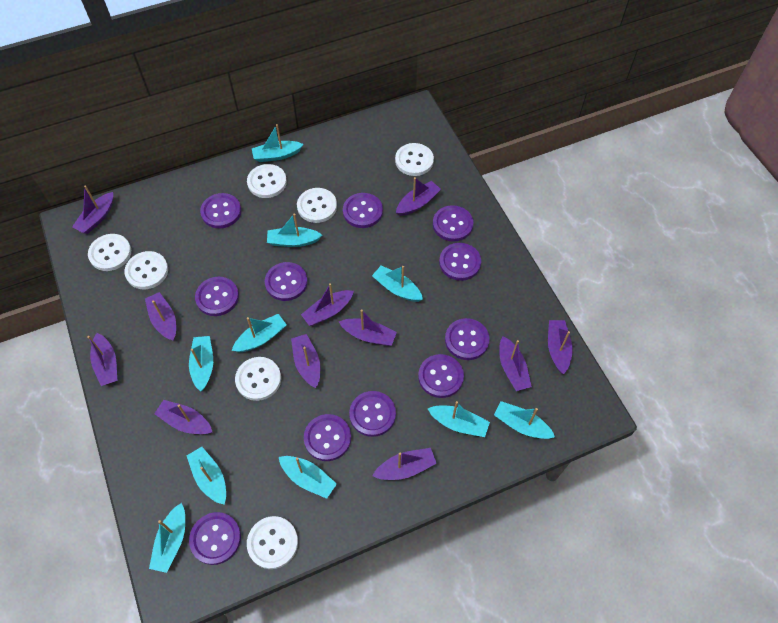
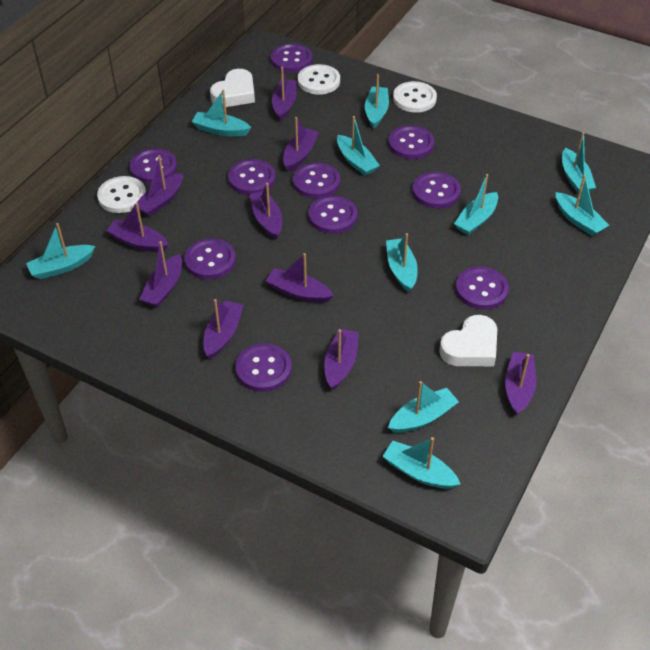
purple boat: [72,185,113,234] [87,333,117,386] [145,292,176,341] [154,400,212,434] [291,334,320,388] [301,283,354,326] [339,310,397,346] [372,448,437,480] [396,177,441,216] [499,336,532,391] [548,320,572,374] = 11 -> [106,203,169,252] [134,155,183,216] [139,241,182,307] [203,299,243,359] [250,183,282,240] [266,253,334,303] [272,67,297,121] [283,117,319,172] [324,329,359,390] [505,352,536,415] = 10
purple button: [189,512,241,565] [195,277,239,316] [200,193,241,229] [265,262,308,301] [304,414,351,461] [343,193,383,228] [349,391,396,437] [418,354,464,398] [433,205,473,242] [439,243,481,281] [445,318,490,360] = 11 -> [130,148,177,184] [184,238,236,279] [228,159,276,195] [235,343,292,392] [271,43,313,72] [293,162,340,199] [308,195,357,234] [388,125,434,159] [412,172,461,209] [456,267,509,310] = 10
white button: [88,234,131,271] [124,251,168,289] [235,357,281,401] [247,164,287,198] [247,516,298,569] [297,188,337,223] [395,143,434,176] = 7 -> [97,176,146,213] [298,64,340,95] [393,81,437,113] = 3
white heart: none = 0 -> [210,69,255,107] [439,315,497,366] = 2

